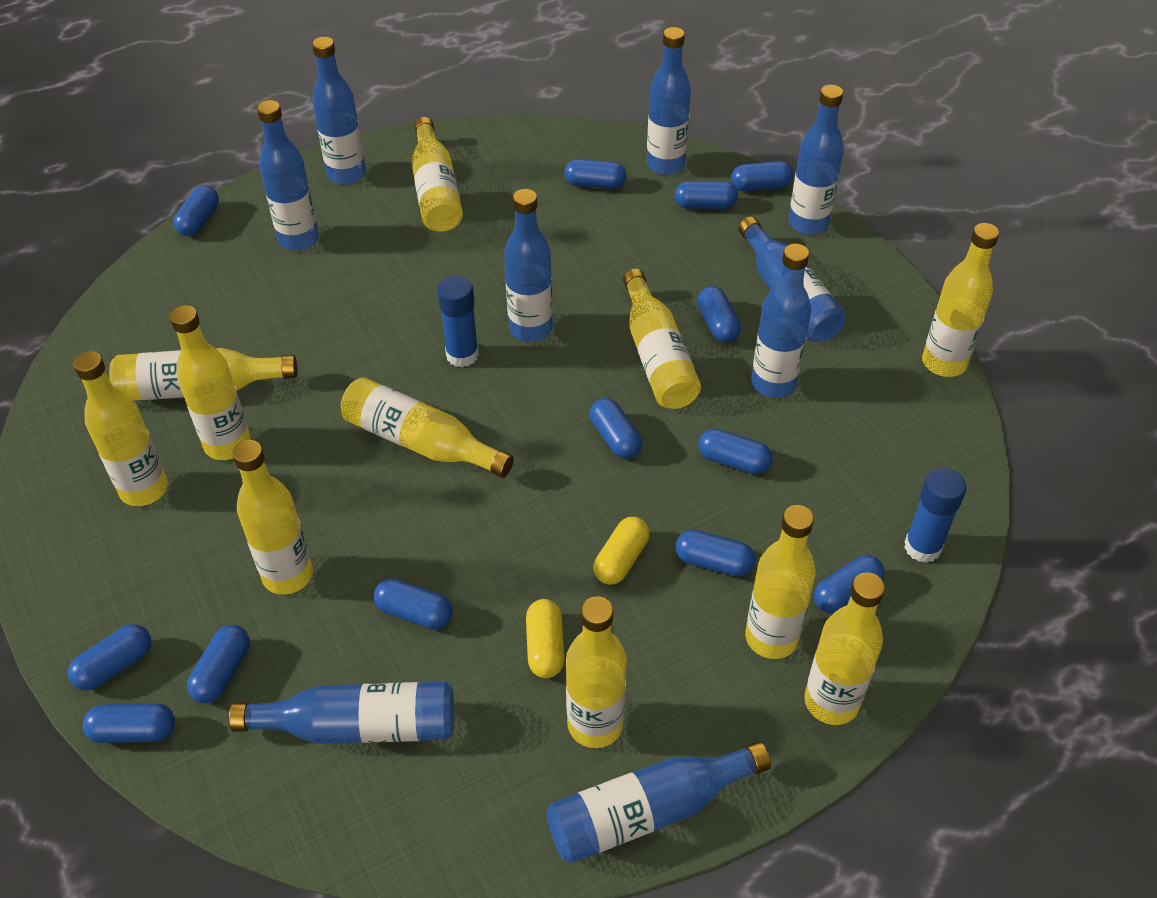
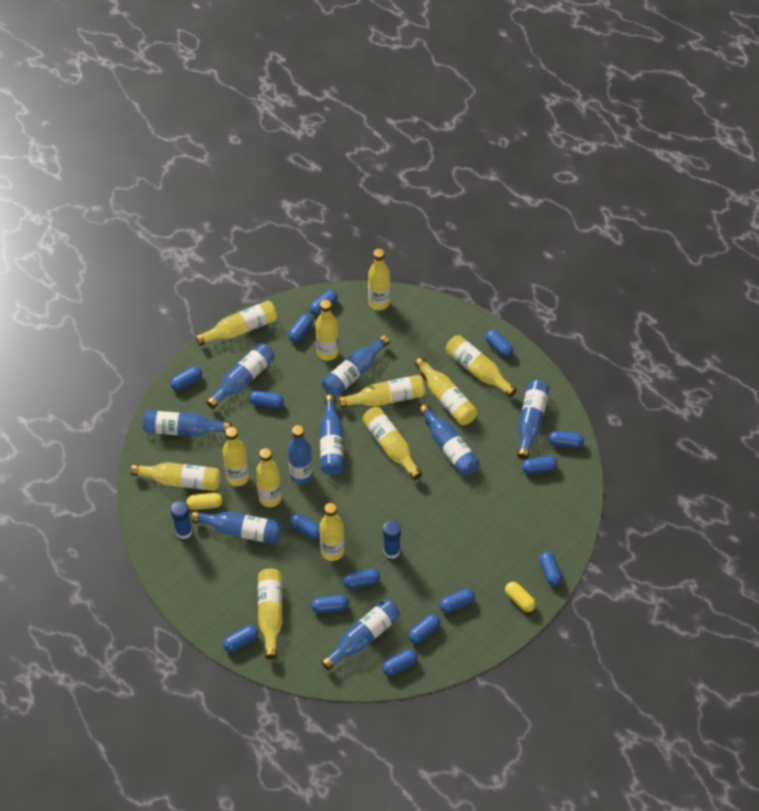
blue capsule: [68,624,151,691] [83,703,175,743] [174,185,219,236] [187,625,250,704] [374,578,453,630] [564,159,626,189] [590,398,642,459] [674,181,738,209] [675,530,756,576] [697,286,741,343] [698,429,773,474] [731,161,793,191] [814,555,885,613] = 13 -> [170,367,202,391] [223,625,258,652] [249,391,284,409] [288,314,313,342] [290,514,320,540] [310,290,338,316] [311,595,349,614] [343,569,380,589] [382,650,417,676] [408,614,440,644] [440,589,475,613] [485,330,513,357] [522,456,557,474] [539,552,562,586] [549,431,584,448] = 15
yellow bottle: [73,351,168,506] [109,348,298,401] [170,305,251,460] [232,440,313,595] [341,377,514,478] [411,117,463,232] [566,596,627,748] [623,269,701,409] [745,505,816,659] [804,572,885,725] [922,223,999,377] = 11 -> [131,462,220,491] [196,301,277,346] [223,427,249,486] [256,448,282,507] [258,568,282,659] [316,300,339,361] [320,503,344,561] [339,375,425,408] [362,407,422,480] [368,249,390,310] [415,357,477,425] [446,335,517,397] = 12

